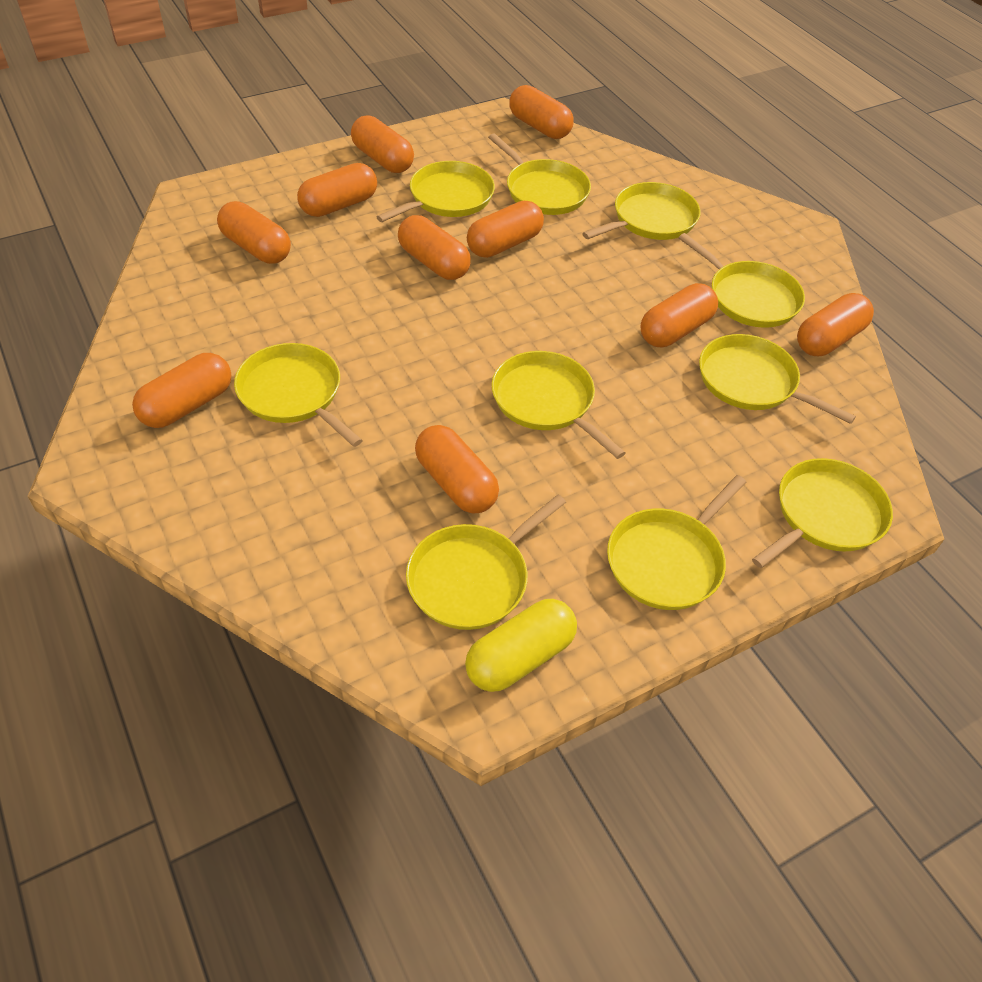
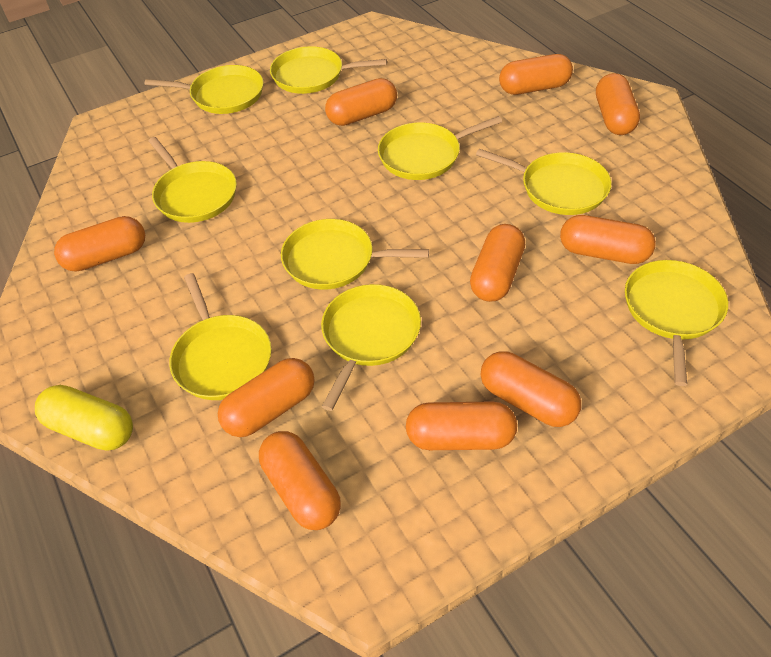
yellow pan: [234,343,363,447] [376,161,495,222] [406,495,566,630] [488,133,591,215] [492,351,626,459] [582,182,701,240] [607,475,746,610] [679,233,805,328] [699,334,856,424] [752,458,893,568] = 10 -> [145,65,264,114] [148,137,237,223] [169,273,271,400] [270,46,387,94] [281,219,429,290] [321,284,421,411] [378,116,502,180] [476,149,611,215] [625,260,728,386] = 9

